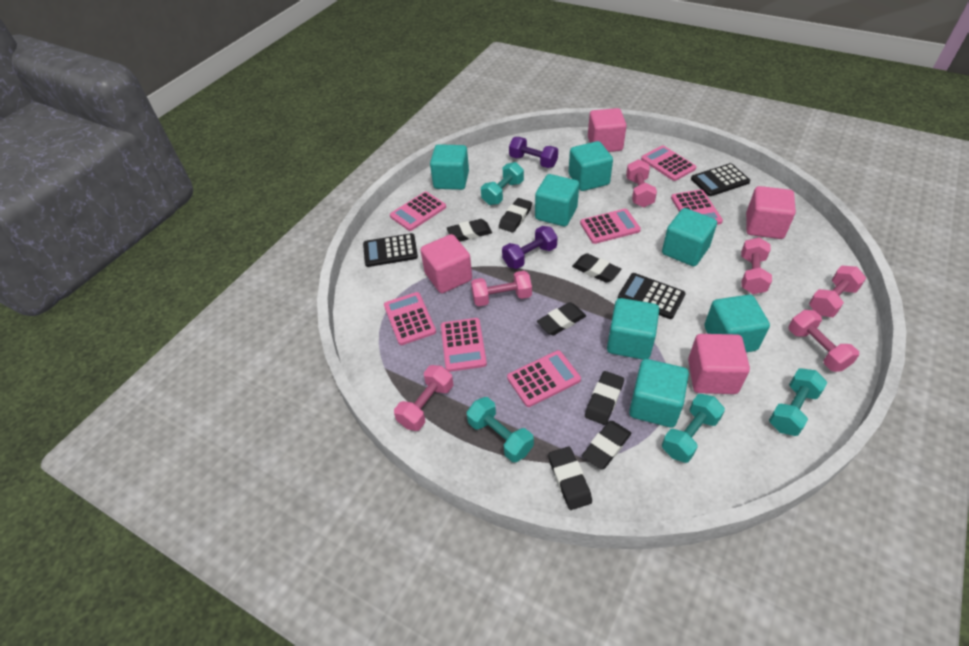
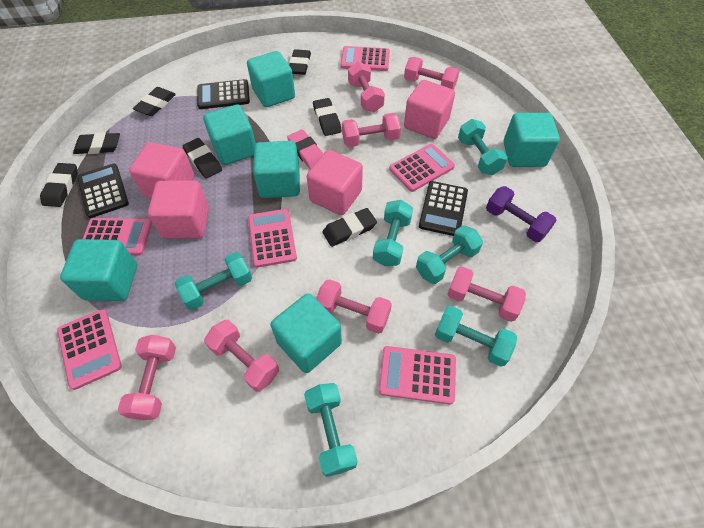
pink calculator: [384,292,436,345] [390,192,446,231] [441,318,487,372] [507,350,581,407] [580,209,641,244] [641,145,697,181] [671,189,723,225] = 7 -> [57,309,122,390] [82,218,152,256] [248,209,297,268] [340,46,390,71] [378,346,456,405] [389,144,455,192] = 6
pink dumbbell: [394,365,453,431] [471,271,532,307] [626,159,657,207] [741,237,772,294] [789,310,859,372] [809,266,866,317] = 6 -> [118,335,176,420] [204,320,279,392] [316,279,392,334] [342,113,401,147] [348,62,385,112] [404,57,459,90] [447,266,526,322] = 7
pink eraser: none = 0 -> [287,129,323,169] = 1
purple dumbbell: [502,226,558,269] [509,137,558,168] = 2 -> [486,186,557,242] = 1
turquoise cube: [430,144,469,190] [535,174,579,226] [569,141,613,191] [607,298,659,360] [629,359,689,427] [662,208,717,266] [704,295,770,352] = 7 -> [60,239,137,301] [203,104,256,165] [247,51,295,107] [253,141,300,198] [270,293,342,373] [504,113,560,167] = 6
turquoise dumbbell: [466,397,534,462] [481,162,524,205] [662,394,725,463] [769,368,827,436] = 4 -> [175,252,252,310] [304,383,357,477] [373,200,413,266] [416,225,483,284] [435,306,517,367] [458,119,507,175] = 6

